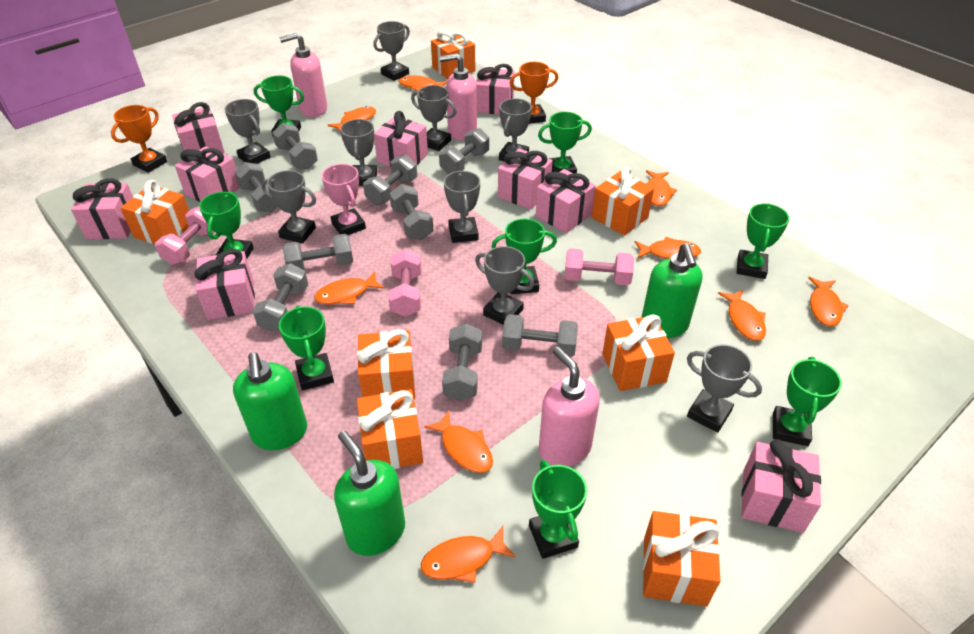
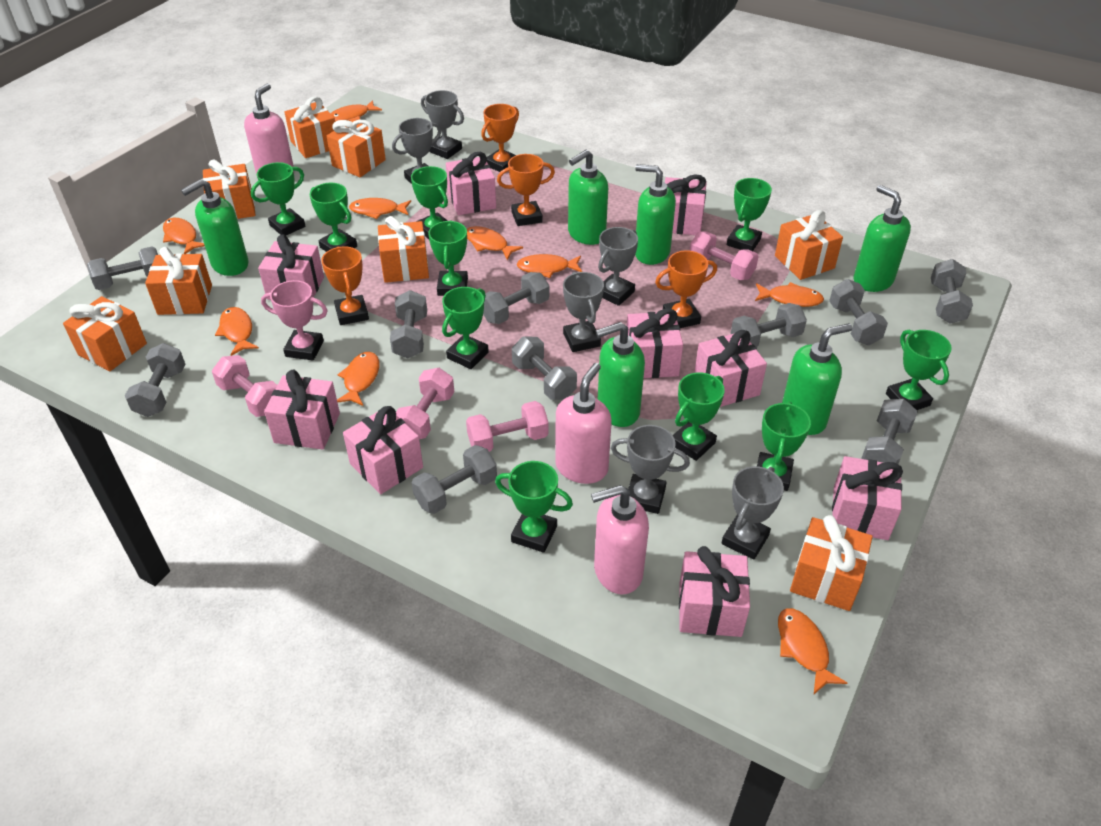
green soap dispenser: [233,353,307,450] [334,431,405,556] [641,243,703,338] = 3 -> [181,179,248,276] [568,150,608,245] [596,322,645,427] [635,164,676,265] [782,323,852,435] [853,185,911,292] = 6
green trophy: [199,191,253,258] [254,76,304,136] [279,305,334,390] [492,219,557,294] [529,460,587,559] [538,112,592,173] [737,203,790,279] [773,357,842,446] = 8 -> [251,162,305,235] [310,183,357,252] [411,166,448,239] [428,220,468,296] [442,287,489,369] [495,461,573,553] [673,372,725,461] [727,178,772,251] [757,401,811,491] [886,330,952,410] = 10
grey dumbbell: [235,162,278,213] [253,263,308,332] [272,123,318,170] [283,234,353,270] [363,155,417,205] [389,184,433,240] [439,128,489,174] [442,323,482,401] [502,314,578,357] = 9 -> [87,247,158,290] [125,343,186,417] [390,290,427,358] [412,445,497,514] [483,272,549,324] [512,336,577,400] [731,303,807,348] [829,279,888,345] [861,399,918,464] [931,259,973,324] = 10
grey trophy: [225,99,271,164] [261,170,316,243] [340,119,377,186] [373,21,410,81] [411,85,456,151] [444,171,480,243] [475,246,534,325] [499,98,532,162] [687,344,762,433] = 9 -> [392,118,441,184] [421,90,464,159] [563,272,604,352] [598,227,638,306] [611,425,690,514] [722,466,784,560] = 6
orange gift: [121,180,189,244] [357,329,415,399] [357,389,423,469] [431,30,475,79] [592,167,654,236] [602,314,675,391] [643,511,720,607] = 7 -> [63,296,147,371] [145,247,212,315] [202,159,255,219] [284,96,335,158] [327,119,386,177] [378,216,429,283] [775,210,843,280] [790,515,873,611] = 8
orange trophy: [111,105,167,173] [510,62,558,124] = 2 -> [321,246,369,325] [481,104,519,172] [497,154,555,226] [655,250,717,328] = 4
pink dumbbell: [155,206,214,265] [388,249,421,317] [564,248,634,285] = 3 -> [212,355,277,417] [396,368,454,439] [466,401,549,452] [690,231,759,280] = 4

